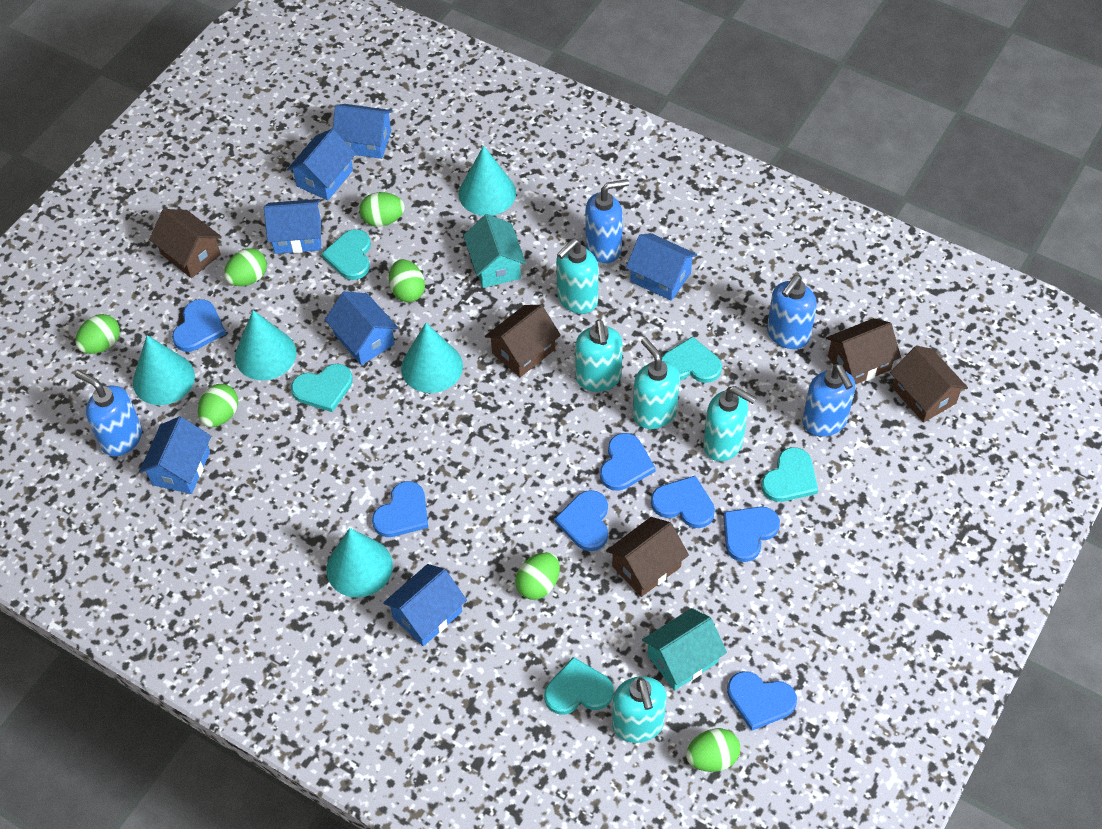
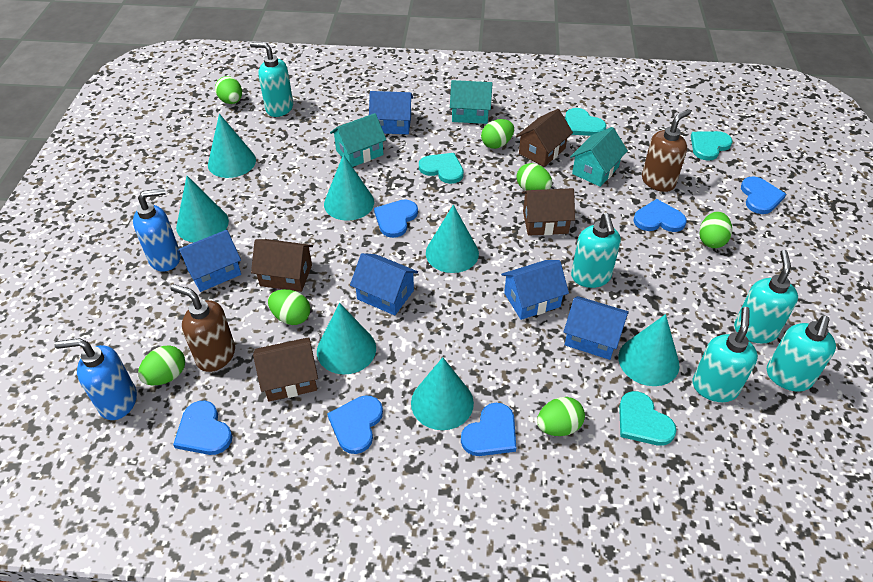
blue heart: [172,299,226,352] [372,481,428,537] [554,490,608,551] [600,433,656,491] [651,476,715,528] [723,507,780,562] [727,671,797,731] = 7 -> [173,401,232,455] [327,395,383,454] [374,200,418,238] [461,403,516,456] [634,199,687,232] [741,176,786,214] = 6
blue house: [139,416,211,494] [264,199,321,254] [287,129,356,200] [325,291,398,365] [333,104,393,159] [383,564,467,646] [626,233,698,301] = 7 -> [177,230,241,292] [350,253,418,316] [369,91,413,134] [501,260,569,320] [564,296,629,360] = 5
blue soap dispenser: [75,371,142,456] [585,179,629,263] [767,275,817,349] [802,364,856,436] = 4 -> [55,338,137,420] [133,188,181,272] = 2
brown house: [149,209,222,278] [485,305,561,377] [606,517,689,597] [826,318,901,385] [890,346,968,422] = 5 -> [251,239,313,292] [253,337,318,402] [516,109,573,167] [522,188,575,236] = 4
brown soap dispenser: none = 0 -> [171,284,235,372] [642,109,691,192] = 2
turquoise cone: [133,335,195,405] [235,310,296,380] [326,528,393,598] [401,323,463,393] [459,145,516,216] = 5 -> [176,176,229,242] [208,114,256,178] [317,303,376,375] [324,154,374,221] [411,357,474,430] [426,205,479,273] [618,314,680,386] = 7
turquoise heart: [291,364,353,412] [321,229,371,280] [544,657,614,715] [662,336,722,383] [761,447,818,502] = 5 -> [419,153,464,184] [565,108,606,136] [619,391,677,446] [691,131,732,161] = 4
turquoise house: [463,214,526,288] [642,608,727,690] = 2 -> [330,113,386,167] [450,80,493,124] [570,127,628,187] = 3

